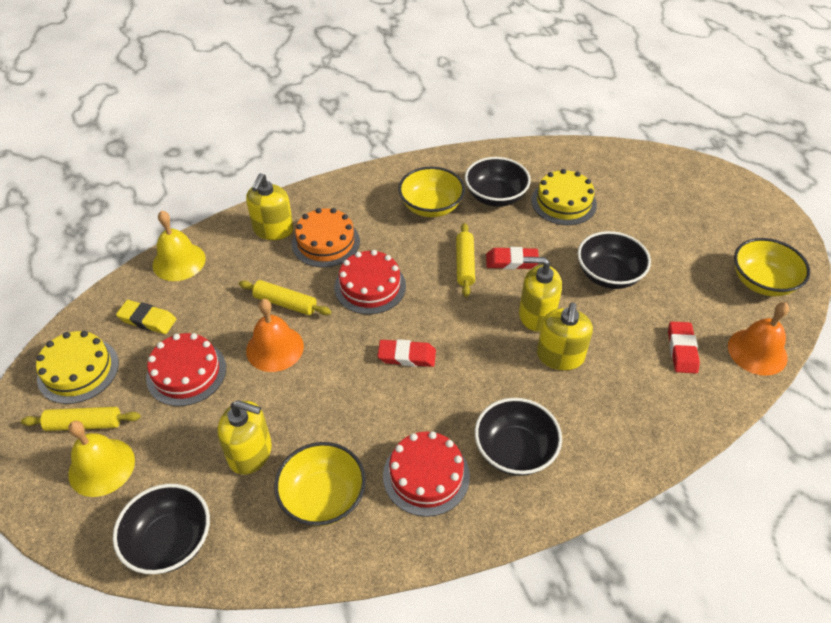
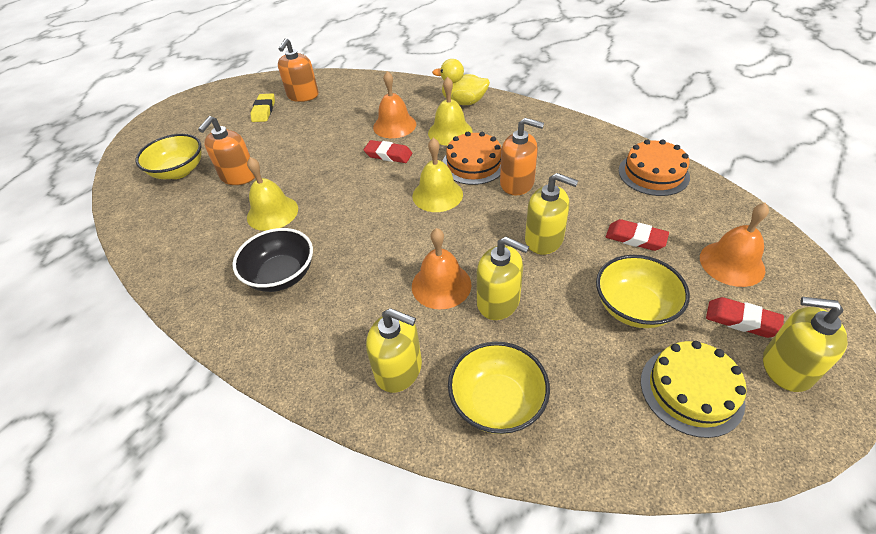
black bowl: [113,484,210,574] [465,157,531,207] [475,398,562,476] [578,231,651,289] = 4 -> [232,228,313,292] = 1
orange bell: [246,299,304,372] [728,302,789,376] = 2 -> [373,71,416,138] [412,228,472,309] [700,203,769,287] = 3
orange cake: [292,208,360,267] = 1 -> [442,132,501,185] [619,139,690,196] = 2
orange soap dispenser: none = 0 -> [198,116,255,185] [278,38,319,102] [500,118,544,195] = 3
red cake: [146,333,226,406] [334,250,406,314] [383,431,470,517] = 3 -> none = 0
yellow bell: [68,421,135,497] [153,210,206,281] = 2 -> [247,157,298,231] [412,138,463,212] [428,77,473,146] = 3
yellow cake: [36,331,119,404] [531,169,597,225] = 2 -> [641,341,747,438] = 1
yellow duck: none = 0 -> [432,59,490,105] = 1
yellow rolling pin: [21,407,141,431] [239,280,332,315] [456,223,475,297] = 3 -> none = 0

